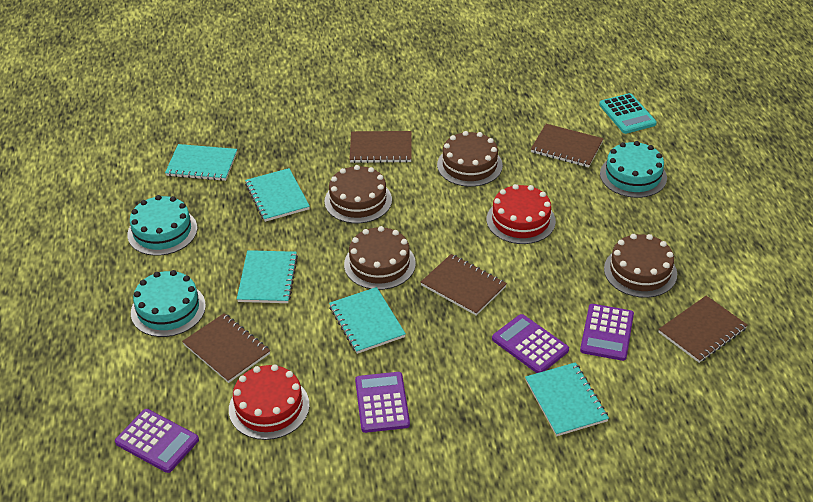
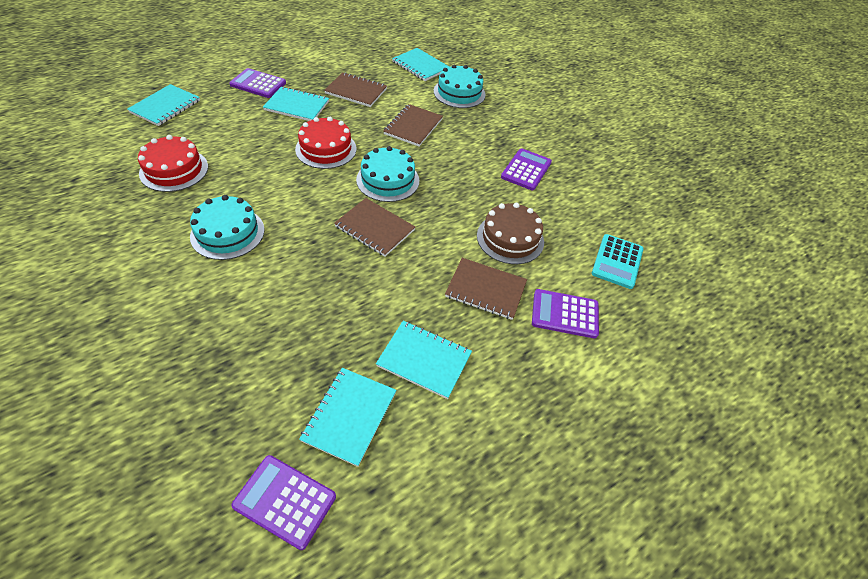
brown cake: [325,165,392,223] [344,226,416,290] [437,131,503,187] [604,234,677,298] = 4 -> [477,203,544,264] = 1
brown notebook: [182,313,270,383] [349,131,412,163] [421,254,507,316] [531,124,604,167] [658,296,748,363] = 5 -> [324,72,387,107] [334,198,415,257] [384,104,443,146] [445,258,527,320] = 4

